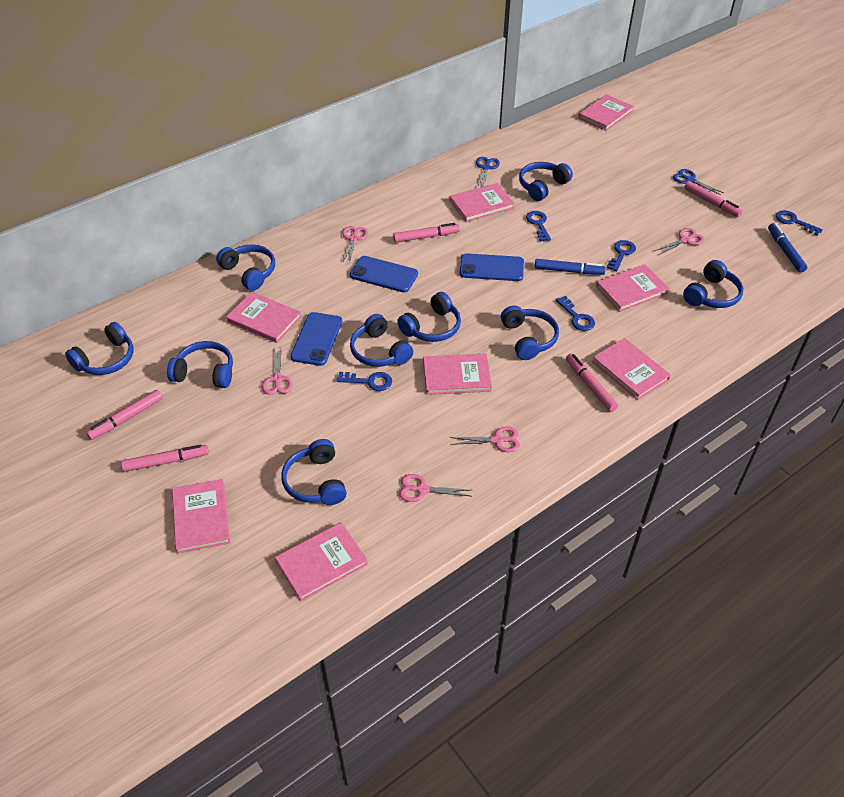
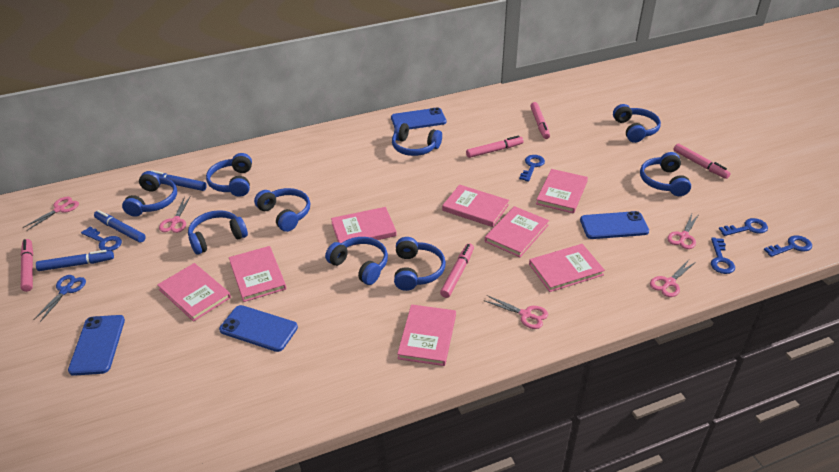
blue marker: [535,259,606,275] [768,223,807,273] = 2 -> [36,250,114,271] [94,210,146,243] [151,170,207,191] = 3
blue phone: [290,312,342,366] [350,256,418,292] [460,253,524,281] = 3 -> [68,315,125,376] [219,305,298,352] [391,107,446,129] [580,211,649,239] = 4
blue scissors: [476,157,500,187] [673,169,724,195] = 2 -> [33,275,86,322] = 1

